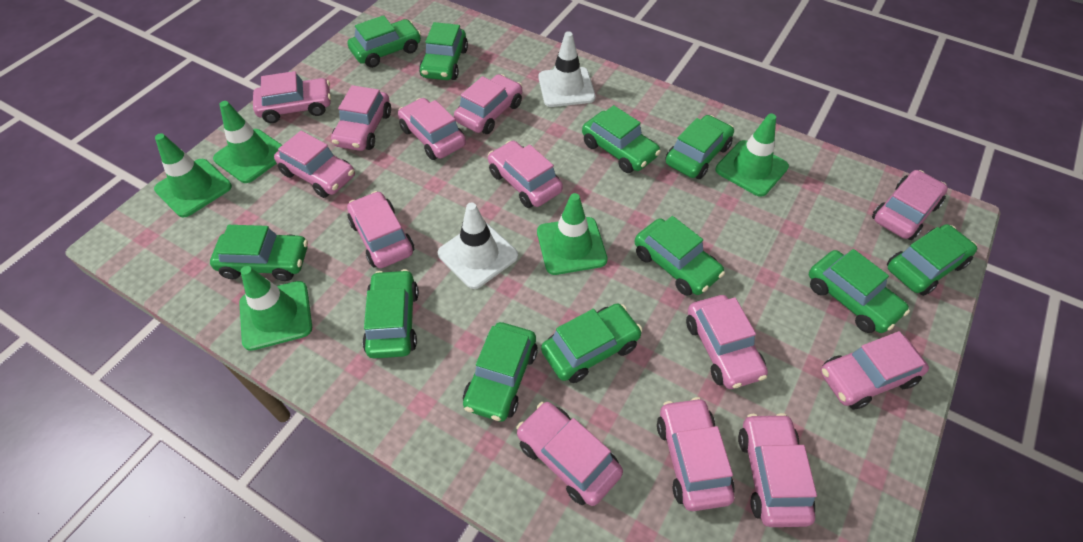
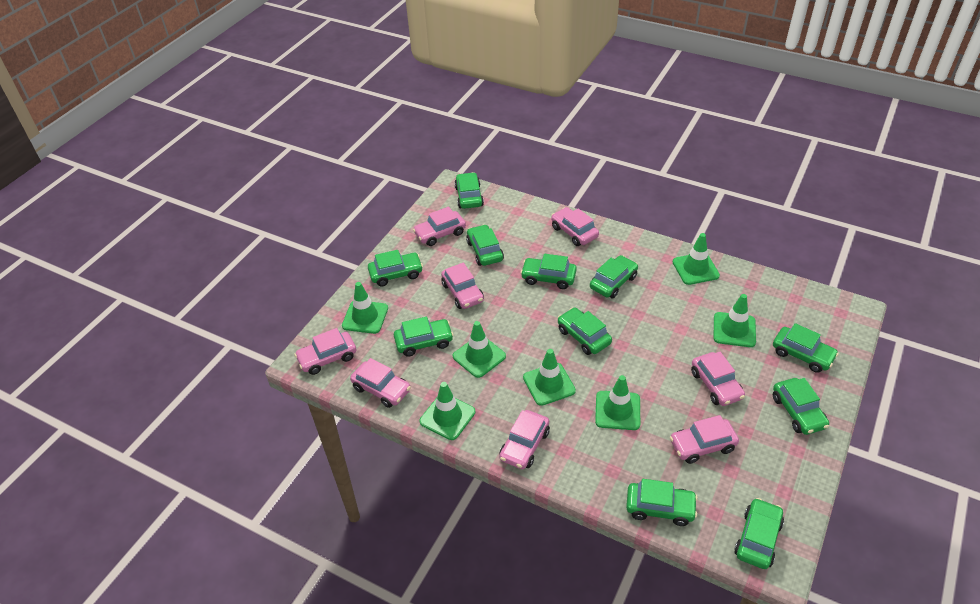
green traffic cone: [154,133,232,218] [213,101,282,183] [239,266,312,351] [537,193,608,275] [715,113,789,197] = 5 -> [342,282,388,334] [420,382,475,440] [453,321,506,378] [523,349,576,406] [595,375,640,430] [673,233,720,285] [714,294,756,347] = 7
pink car: [253,71,331,123] [274,131,355,198] [331,85,391,151] [347,191,414,268] [398,98,466,160] [454,74,522,134] [488,141,563,208] [516,402,623,506] [657,397,735,511] [686,295,768,389] [738,413,817,527] [821,331,929,410] [872,170,948,240] = 13 -> [294,328,356,375] [350,358,411,408] [413,207,466,246] [441,262,484,309] [499,410,550,469] [551,207,599,246] [670,415,739,464] [691,352,745,406] = 8
white traffic cone: [437,202,518,289] [538,31,595,107] = 2 -> none = 0

